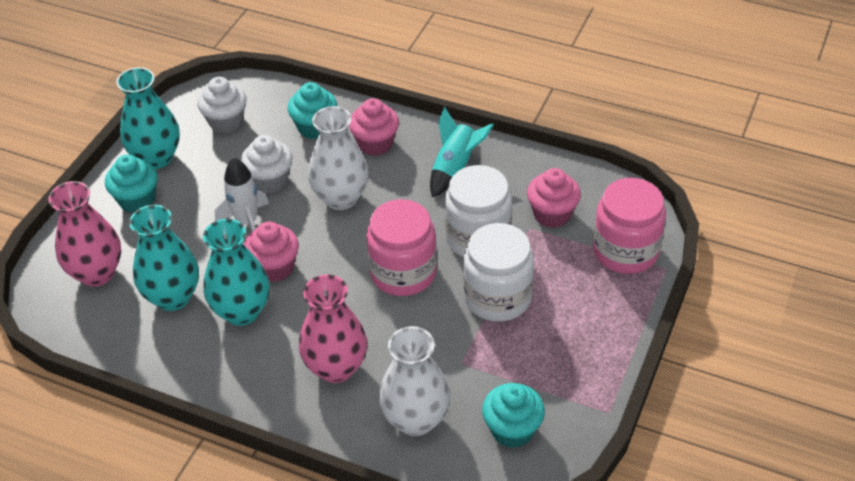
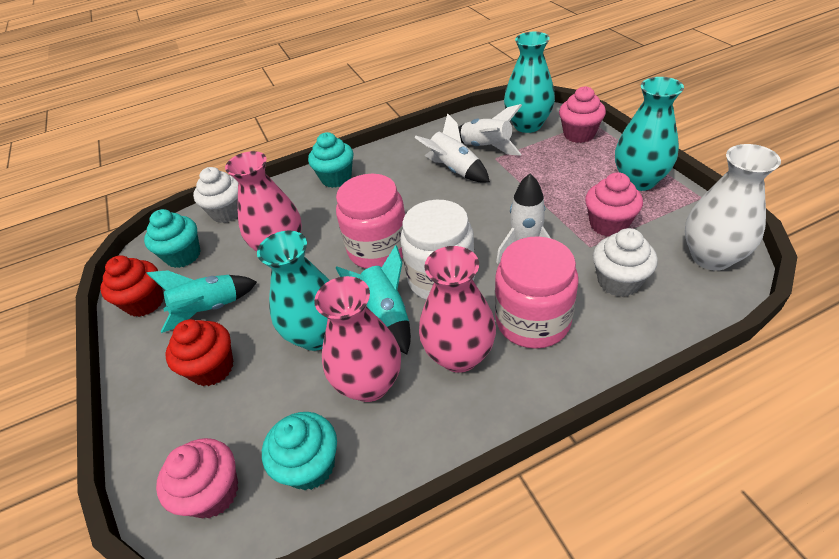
pink vase: [48,181,121,287] [299,274,367,383] = 2 -> [225,151,302,252] [314,276,401,402] [419,246,496,373] = 3
red cupcake: none = 0 -> [100,256,164,317] [165,319,233,386] = 2
turquoise rocket: [430,107,494,197] = 1 -> [147,270,257,333] [336,245,411,354] = 2
white jar: [445,165,512,257] [463,223,534,322] = 2 -> [400,200,475,300] = 1
white rocket: [215,158,269,232] = 1 -> [414,113,490,183] [458,104,522,156] [496,174,551,264] = 3
white vase: [308,106,369,210] [379,326,450,436] = 2 -> [685,144,781,271] = 1

